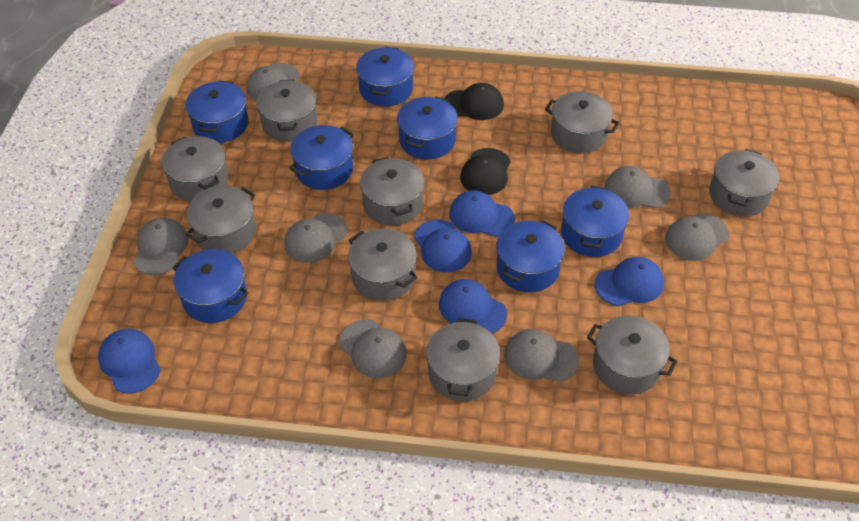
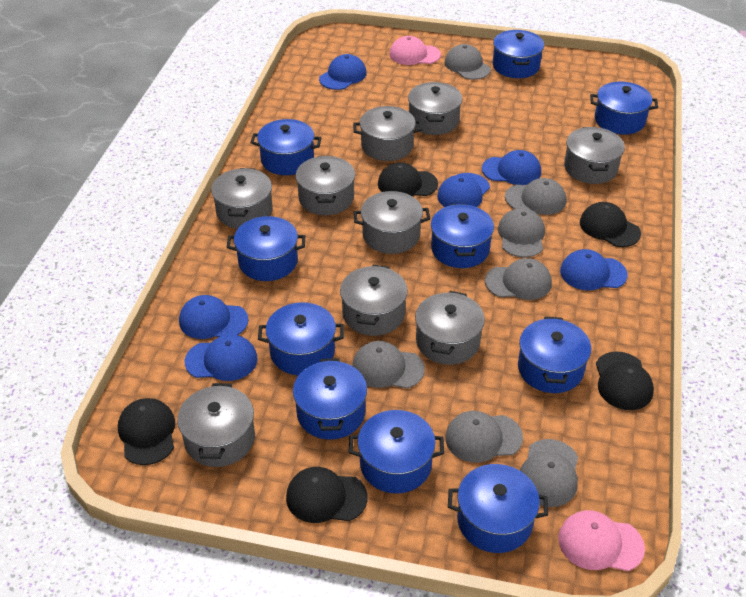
black cap: [444,83,504,120] [460,148,511,195] = 2 -> [118,398,175,465] [286,467,368,523] [378,162,438,196] [580,202,641,247] [596,351,654,410] = 5
blue cap: [98,329,161,394] [414,220,472,272] [439,279,507,334] [449,190,515,237] [595,257,664,306] = 5 -> [179,295,249,339] [185,334,258,381] [319,54,367,90] [437,173,490,207] [482,150,541,185] [560,249,628,290] = 6
blue pot: [172,249,249,323] [186,81,248,143] [289,125,354,190] [356,47,414,107] [397,96,458,160] [496,220,565,292] [561,186,629,257] = 7 -> [226,216,305,281] [251,119,321,175] [258,302,344,375] [293,358,367,440] [349,410,444,494] [431,204,494,268] [448,464,548,553] [493,30,544,78] [518,317,591,393] [590,82,658,135] = 10
pink cap: none = 0 -> [389,36,441,65] [558,510,645,571] = 2

